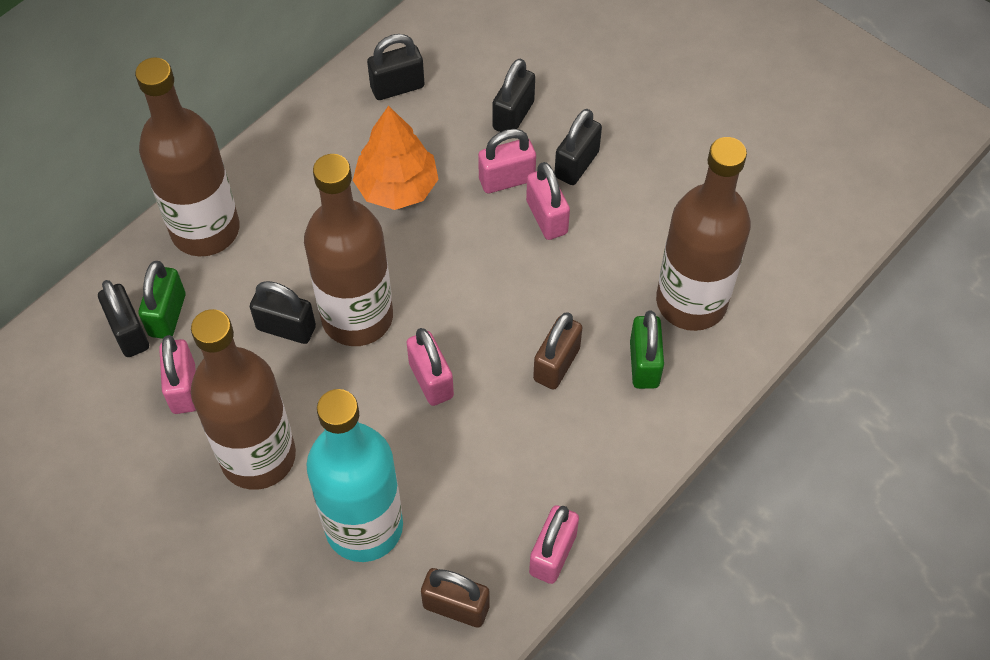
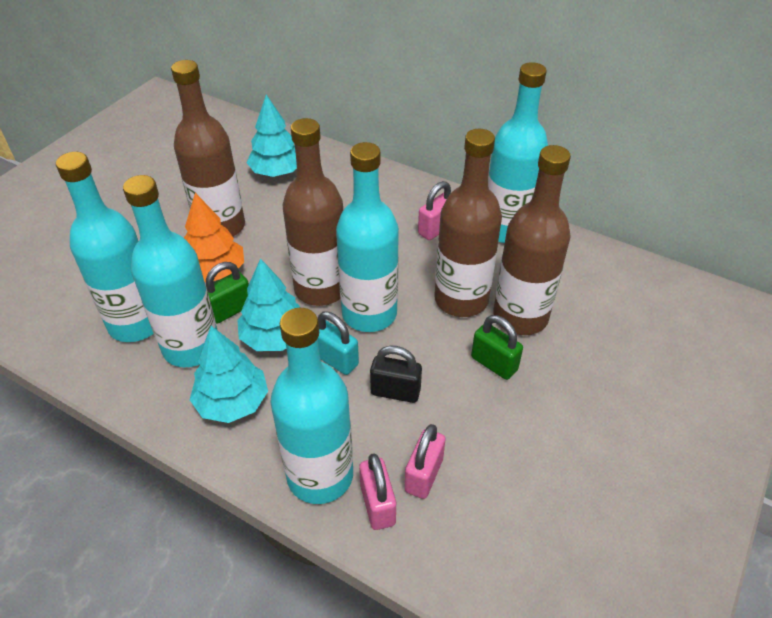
black padlock: [98,280,149,357] [250,281,316,344] [367,34,425,100] [493,59,535,132] [555,109,602,185] = 5 -> [370,346,422,403] = 1
brown padlock: [421,568,490,628] [533,312,582,390] = 2 -> none = 0
pink padlock: [159,335,196,414] [406,328,454,406] [478,129,536,193] [526,162,570,240] [529,505,579,584] = 5 -> [359,453,396,530] [404,424,446,499] [418,181,451,240] = 3
turquoise bottle: [306,389,403,562] = 1 -> [56,152,154,342] [123,175,217,367] [270,308,353,504] [336,142,399,332] [488,62,548,243] = 5
turquoise padlock: none = 0 -> [317,312,359,375] = 1
turquoise tree: none = 0 -> [190,326,268,423] [237,258,301,351] [246,95,297,177] = 3

